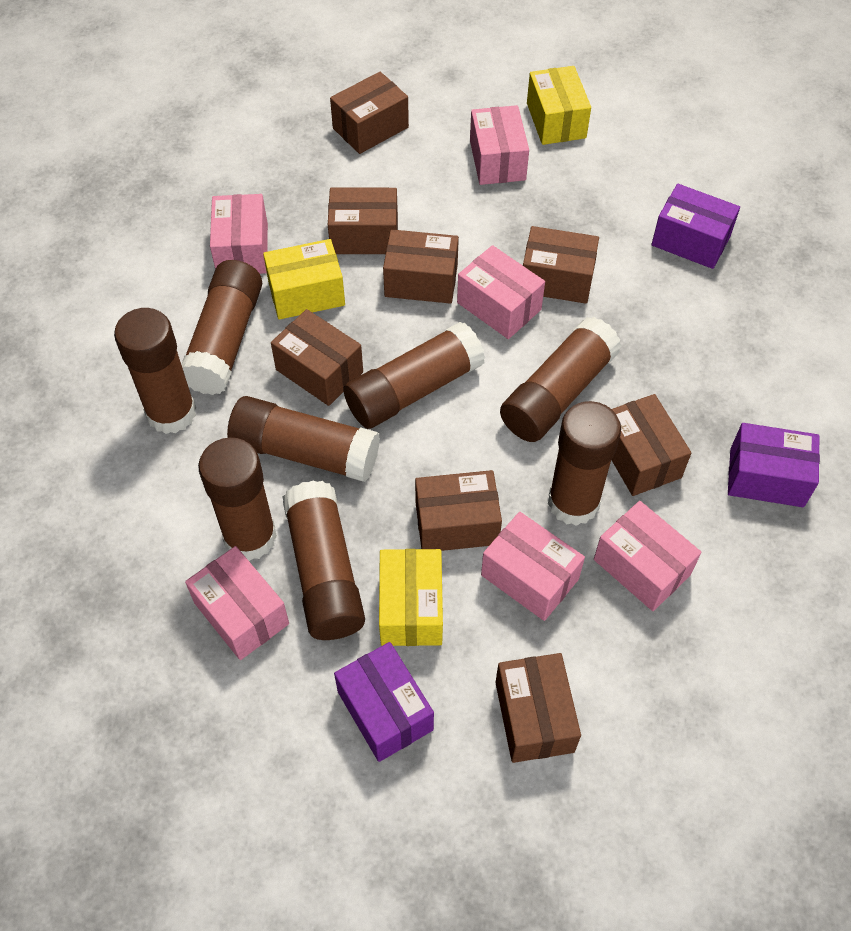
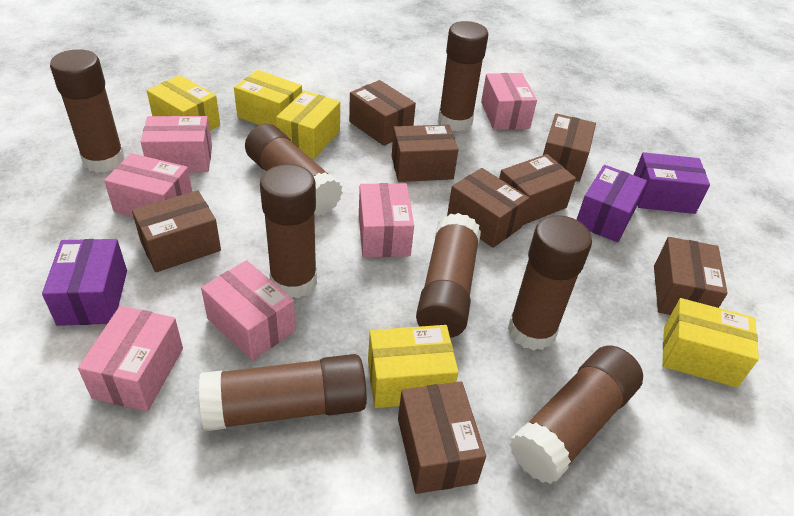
yellow box: [263,239,345,320] [379,549,443,646] [527,66,591,145] = 3 -> [147,75,220,131] [234,70,302,127] [276,91,340,159] [368,325,458,408] [662,298,759,388] = 5

